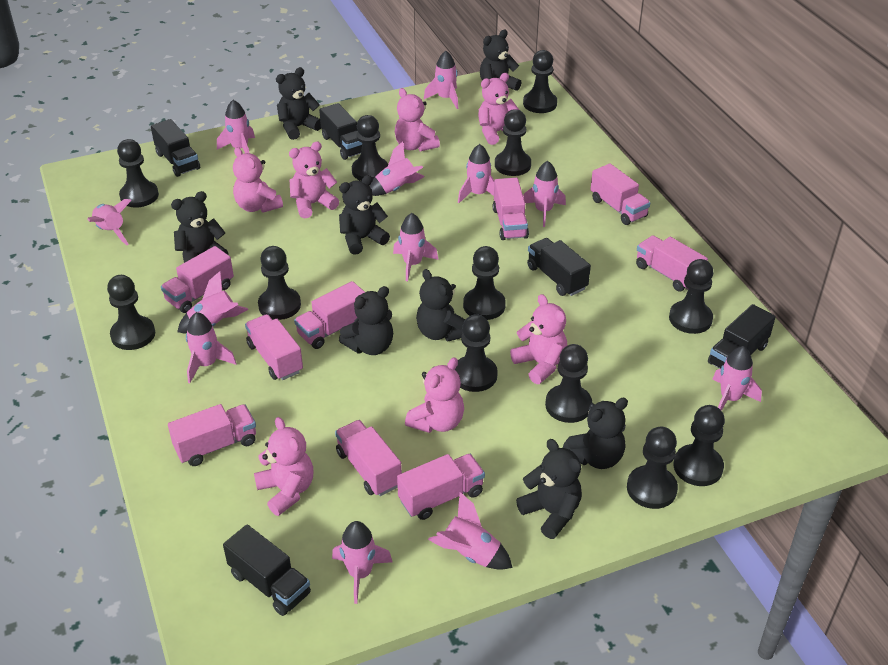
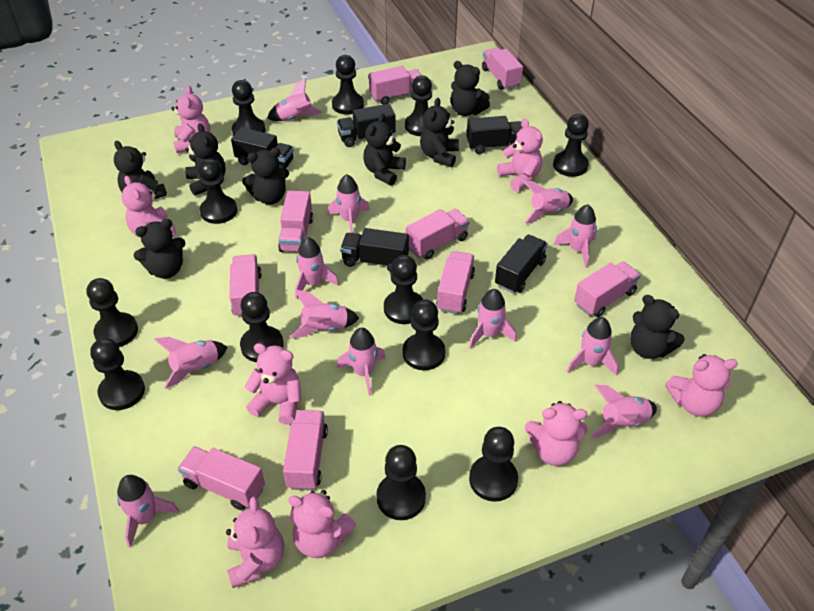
pink teddy bear: [233,147,283,213] [254,417,313,516] [289,142,339,218] [395,88,440,152] [405,357,464,433] [478,73,519,145] [510,294,567,384] = 7 -> [122,176,176,238] [171,86,210,153] [226,496,284,588] [244,343,301,425] [288,490,356,558] [497,119,543,192] [525,401,588,466] [665,354,738,417] = 8

